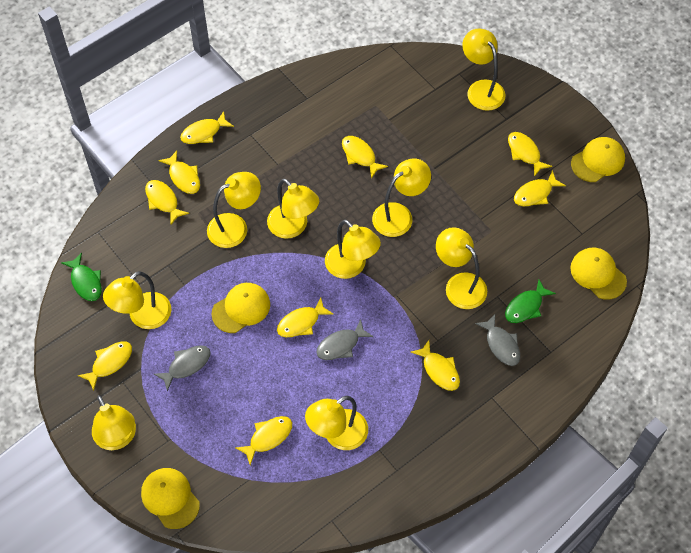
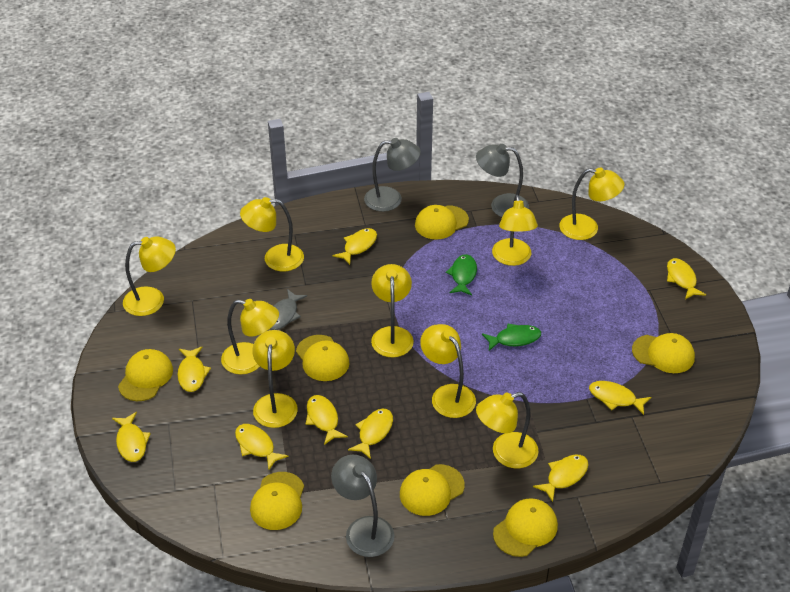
grey fish: [154,345,211,391] [316,319,374,360] [475,314,520,366] = 3 -> [270,289,307,330] = 1
grey lamp: none = 0 -> [331,455,394,557] [364,138,421,212] [476,144,529,217] = 3
yellow cap: [141,468,200,529] [211,283,270,333] [570,248,627,300] [571,137,625,182] = 4 -> [118,349,173,401] [250,472,304,530] [296,335,349,381] [400,464,465,516] [415,205,469,240] [493,498,558,557] [632,333,695,373] = 7
yellow fish: [78,341,132,391] [145,180,189,224] [158,151,200,194] [180,111,234,144] [235,416,292,465] [277,297,333,337] [342,136,388,179] [411,340,460,391] [508,132,552,177] [514,170,566,206] = 10 -> [112,412,151,462] [178,346,211,392] [235,424,288,470] [306,395,348,445] [333,228,377,265] [348,408,393,459] [533,454,589,502] [589,381,651,415] [667,258,706,299] = 9

